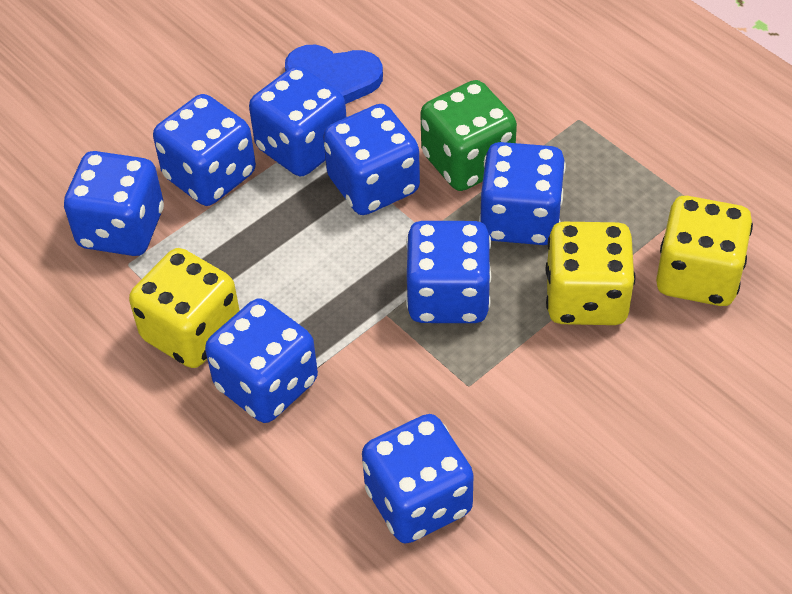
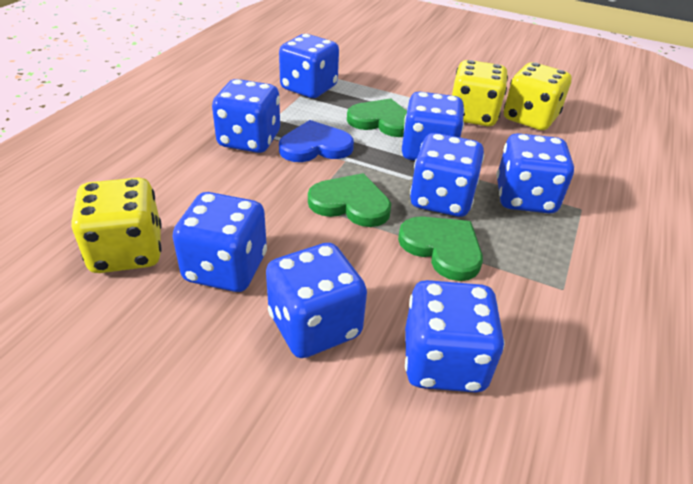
green dice: [420,80,517,191] = 1 -> none = 0
green heart: none = 0 -> [308,173,391,227] [347,98,407,137] [398,216,483,281] = 3

